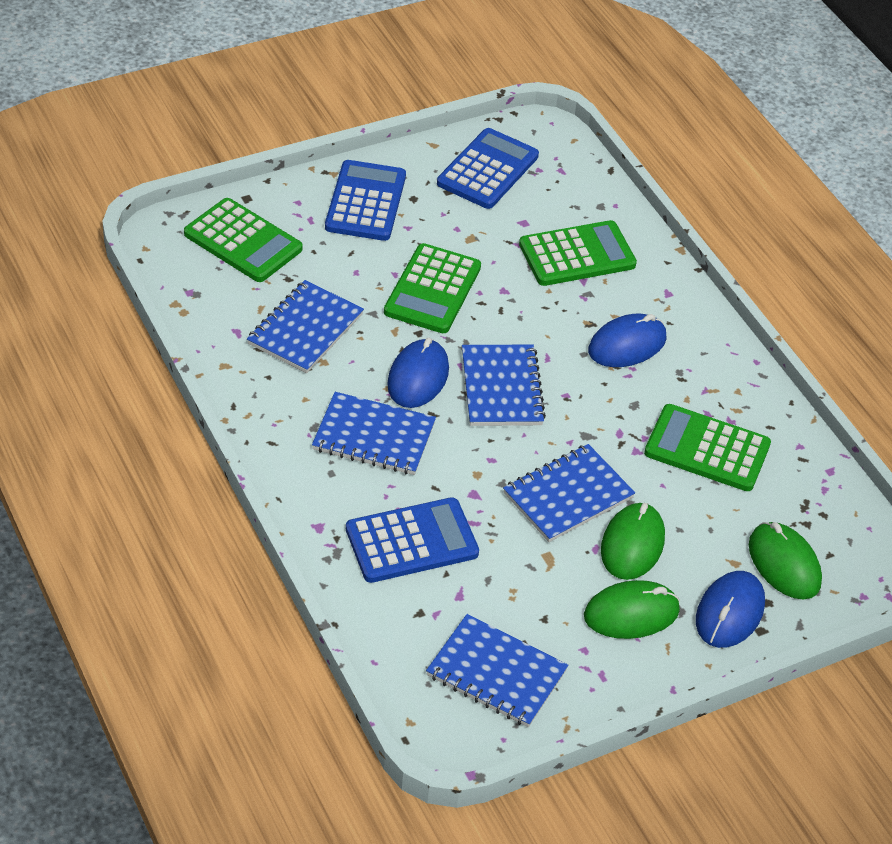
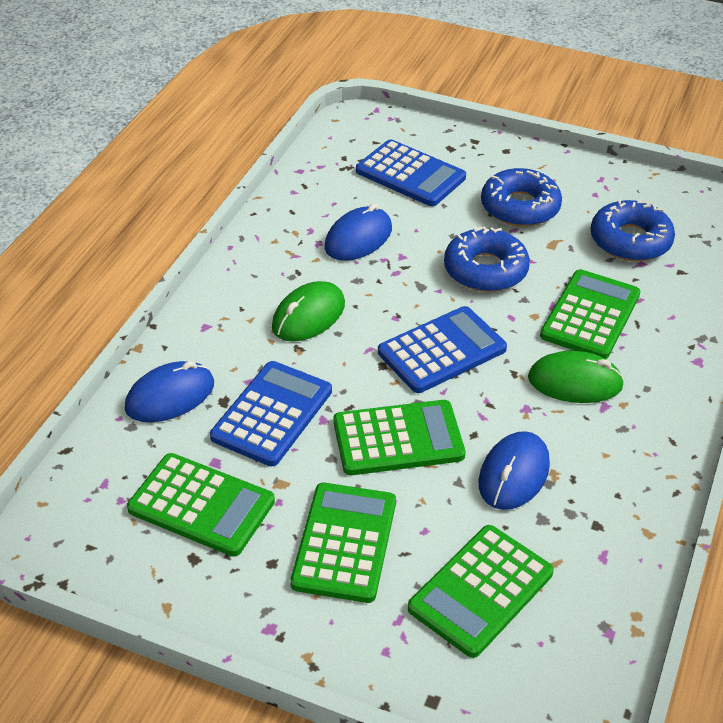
blue donut: none = 0 -> [444,226,530,292] [481,168,562,227] [591,199,675,261] = 3
blue notebook: [247,280,364,373] [312,392,436,475] [426,614,568,727] [462,345,546,426] [503,444,635,542] = 5 -> none = 0
green calculator: [184,198,303,282] [384,243,481,333] [519,220,637,286] [644,404,771,491] = 4 -> [127,453,275,557] [290,483,396,603] [333,400,465,475] [408,525,554,658] [540,269,640,359] = 5
green mouse: [584,580,680,639] [601,503,665,580] [749,522,822,599] = 3 -> [272,281,345,342] [528,351,624,403] = 2

